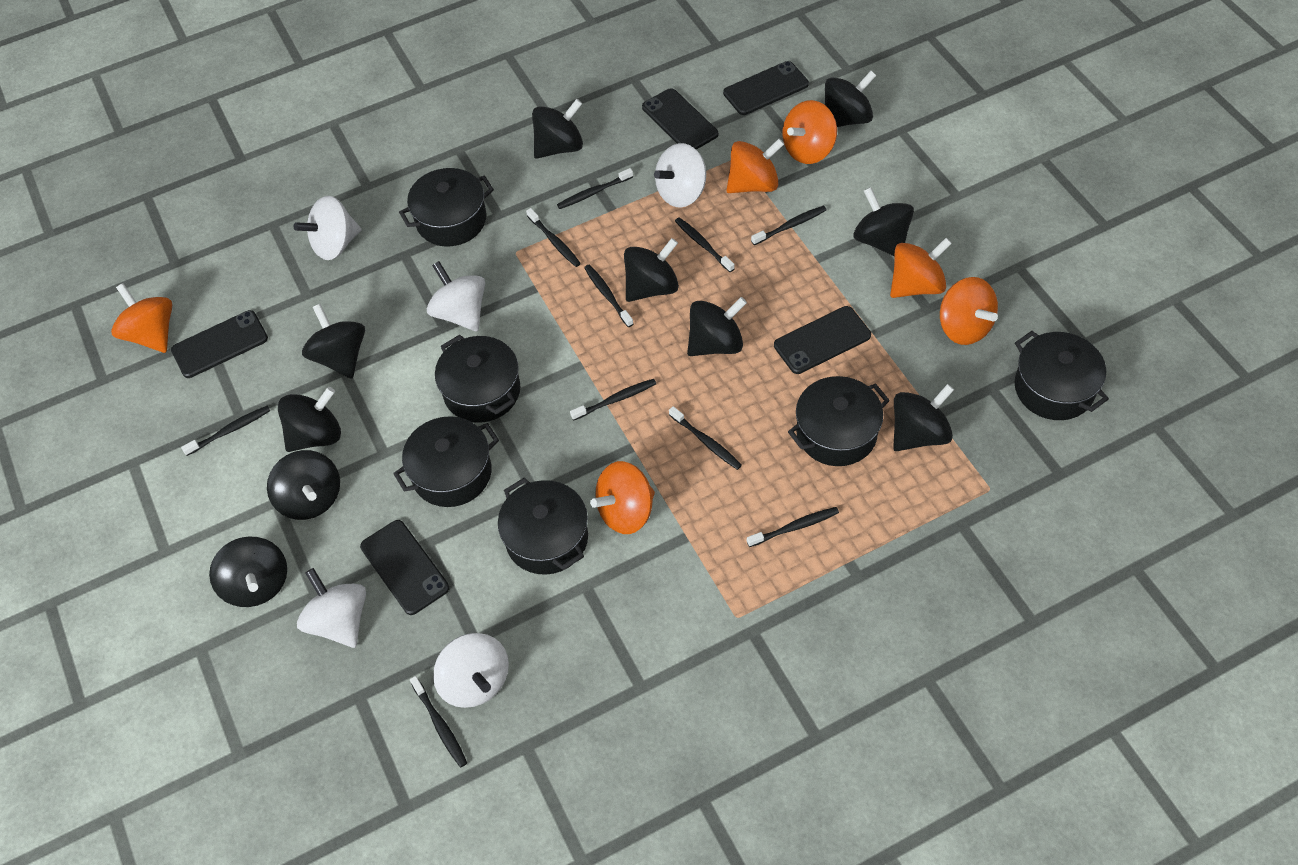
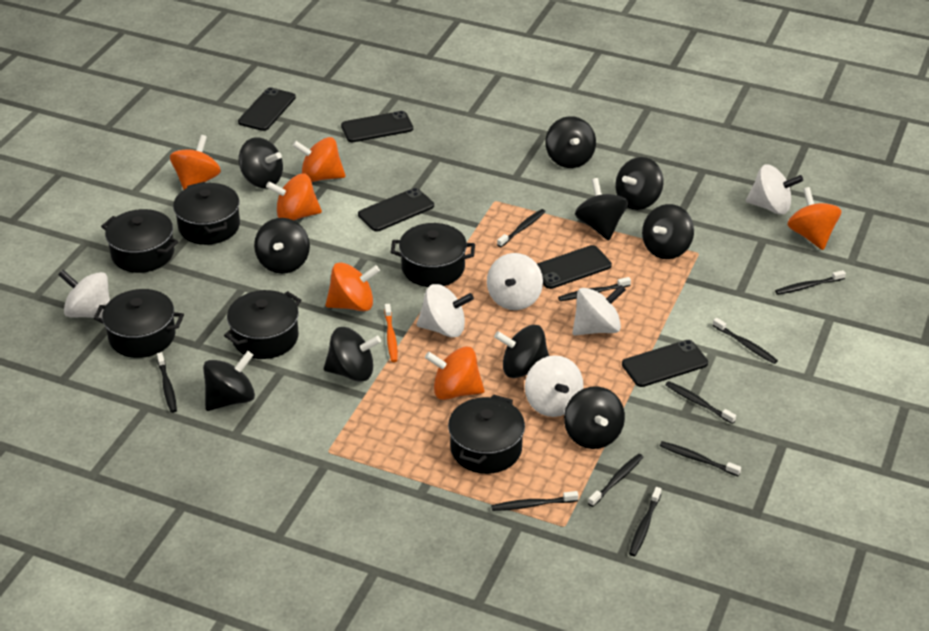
orange toothbrush: none = 0 -> [385,304,398,362] = 1
white spinning top: [294,196,361,260] [297,568,366,648] [427,261,485,332] [433,633,509,708] [654,143,706,208] = 5 -> [58,270,110,318] [416,284,474,337] [487,253,543,310] [525,355,583,417] [572,285,626,335] [746,164,803,215] = 6

